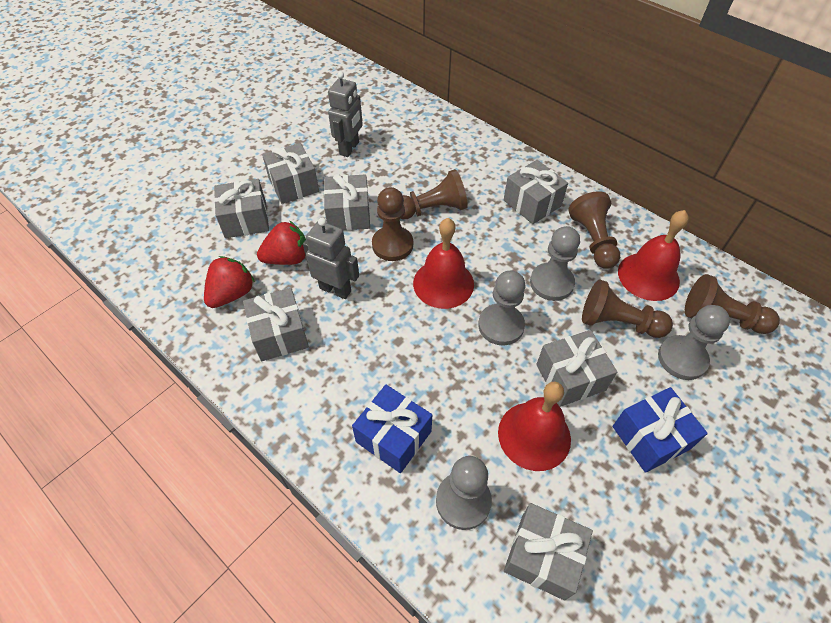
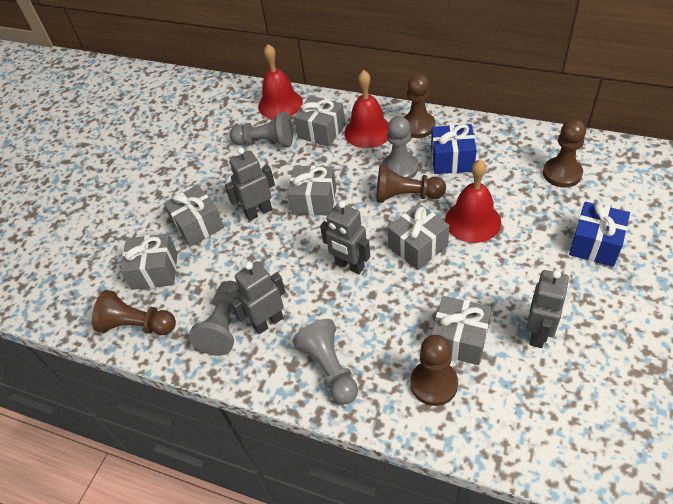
grey gift: [214,179,269,238] [243,288,309,361] [262,143,319,204] [324,174,370,231] [504,160,568,224] [504,503,593,601] [536,330,617,407] = 7 -> [120,234,178,290] [163,185,224,247] [287,165,336,215] [294,96,345,147] [387,203,450,270] [431,296,492,365] = 6
grey robot: [303,218,359,299] [328,71,363,157] = 2 -> [225,147,275,221] [230,261,286,334] [320,201,370,274] [526,270,569,348] = 4
red strawberry: [204,256,255,308] [257,221,306,265] = 2 -> none = 0

